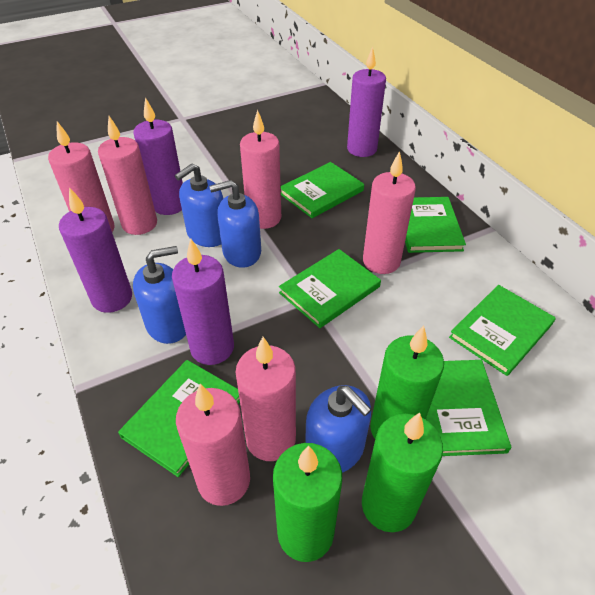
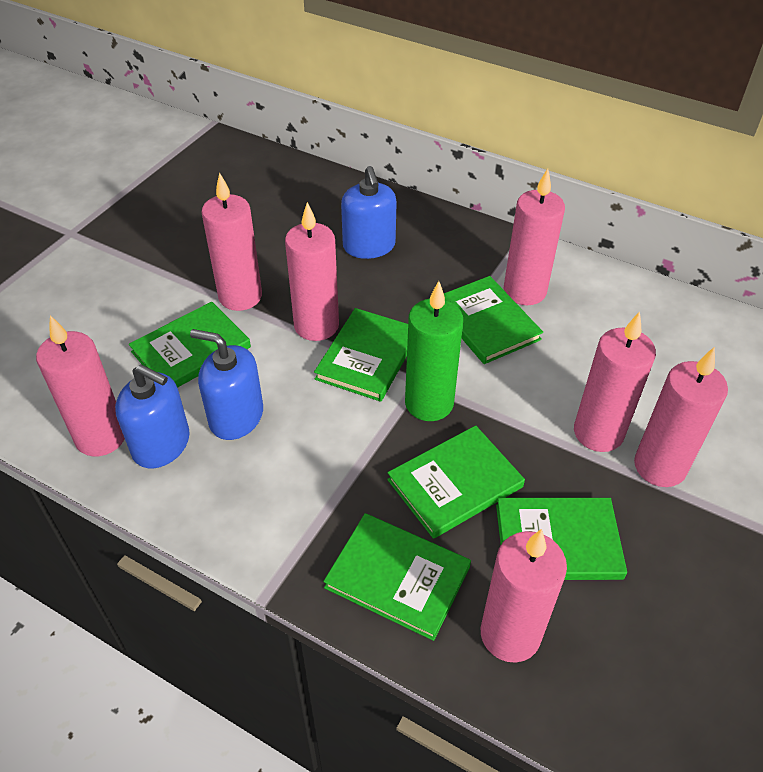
blue soap dispenser: [133,246,186,344] [175,164,223,247] [209,180,261,268] [305,385,372,473] = 4 -> [115,364,190,468] [190,329,263,440] [341,166,397,259] = 3
green candle: [273,443,342,562] [362,413,443,532] [370,326,444,439] = 3 -> [405,281,463,421] = 1
pink candle: [48,121,115,232] [98,116,157,235] [176,384,250,506] [236,337,296,461] [240,110,281,229] [363,151,416,274] = 6 -> [36,315,125,456] [202,173,262,311] [285,202,339,341] [481,529,567,663] [504,168,565,305] [574,311,656,452] [634,347,728,487] = 7
purple candle: [59,187,132,313] [133,97,183,215] [172,238,234,365] [347,47,386,157] = 4 -> none = 0

